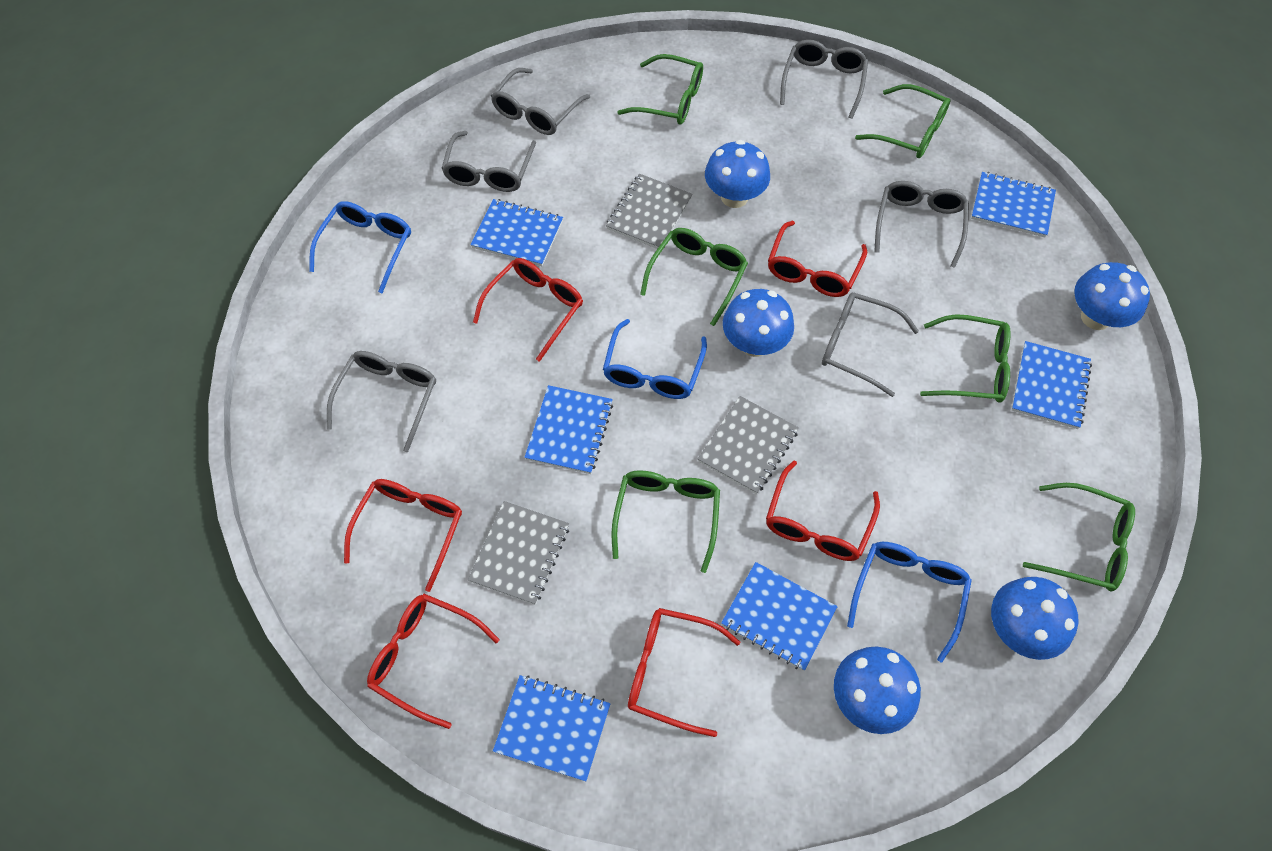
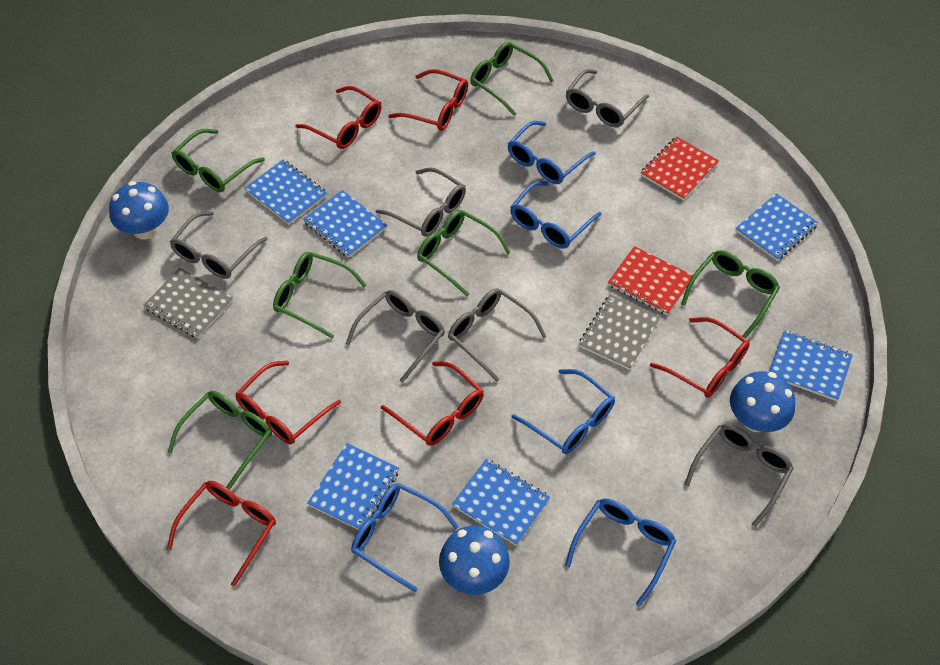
blue glasses: [309,201,411,294] [603,319,707,399] [847,542,972,663] = 3 -> [351,483,459,592] [508,121,596,184] [510,181,602,248] [511,369,615,454] [565,499,676,606] = 5
blue mushroom: [705,140,770,208] [723,289,794,357] [834,647,921,734] [991,577,1079,660] [1074,262,1150,330] = 5 -> [109,181,169,240] [439,525,510,595] [730,371,795,432] = 3
grey notebook: [468,501,569,605] [606,174,693,249] [698,396,799,494] = 3 -> [143,268,233,338] [579,294,660,370] = 2
red notebook: none = 0 -> [608,246,693,315] [641,137,719,200] = 2

